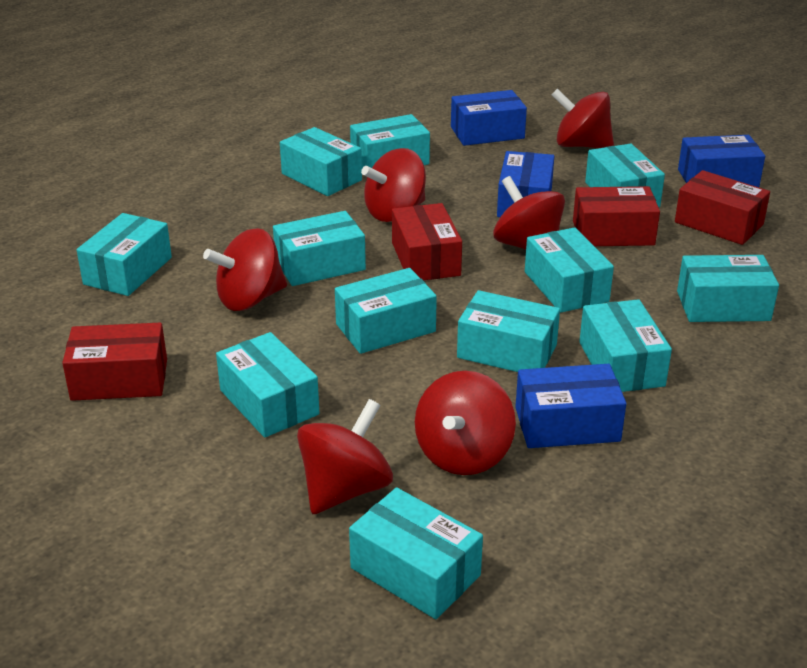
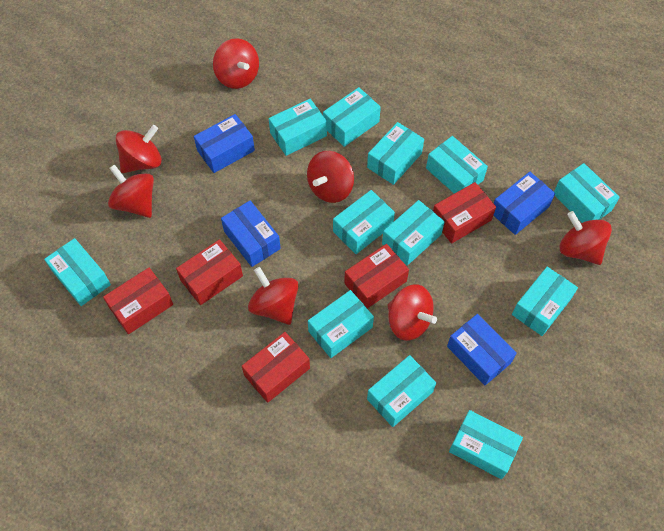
red box: [62,323,167,401] [392,203,462,280] [573,186,660,246] [675,170,770,245] = 4 -> [103,268,173,334] [176,239,243,305] [242,332,310,403] [344,244,409,309] [433,182,496,244] = 5
red spinning top: [203,228,287,311] [297,399,393,514] [361,148,426,222] [415,371,516,475] [493,176,565,250] [552,89,614,148] = 6 -> [108,164,154,218] [116,125,162,173] [213,38,259,89] [248,267,299,325] [307,151,354,203] [387,284,437,341] [560,211,612,265] = 7

